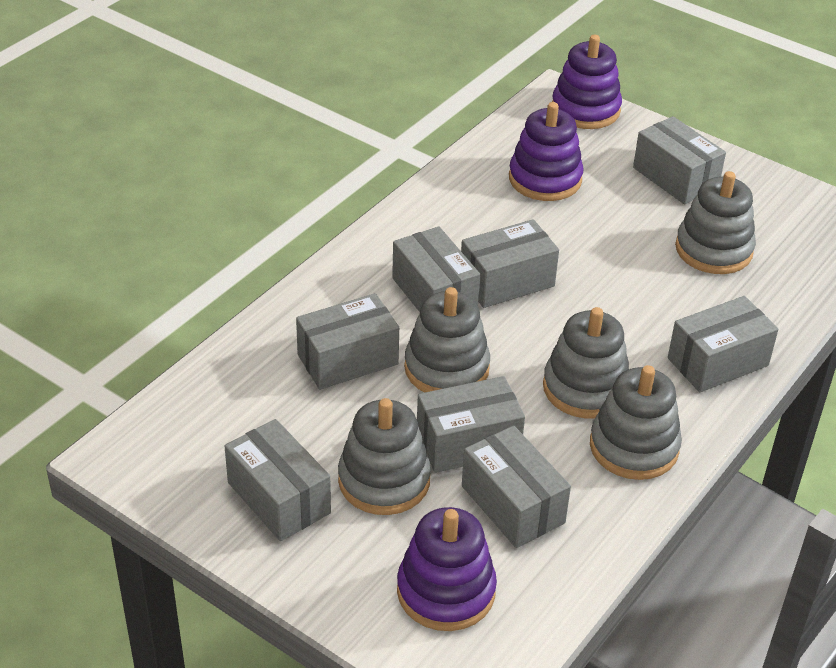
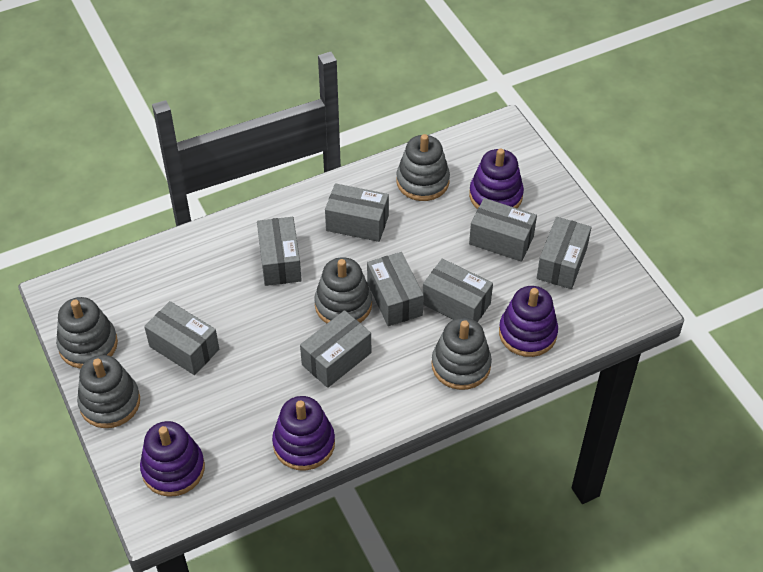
purple stacking toy: [397,507,497,631] [509,102,584,201] [552,35,622,129] = 3 -> [140,421,205,497] [272,396,335,471] [469,149,524,209] [499,286,558,357] = 4

